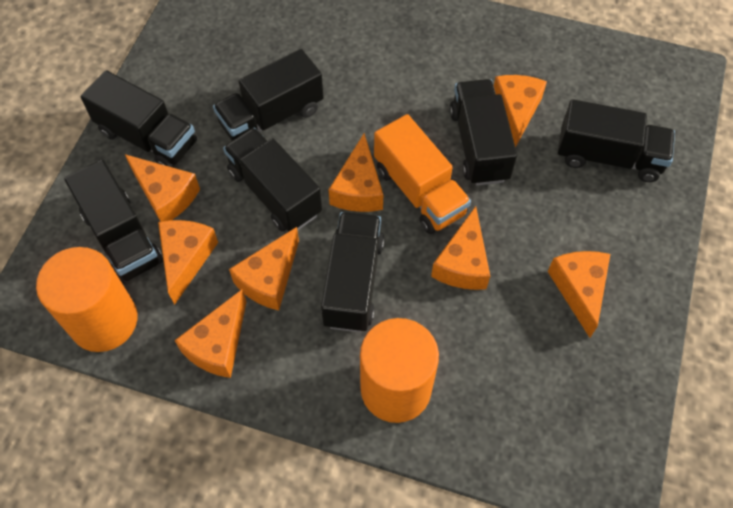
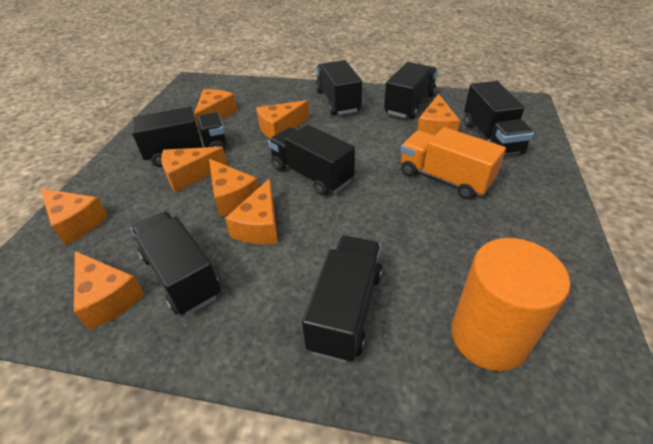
orange cylinder: [36,247,138,352] [360,318,439,423] = 2 -> [451,238,570,371] = 1

